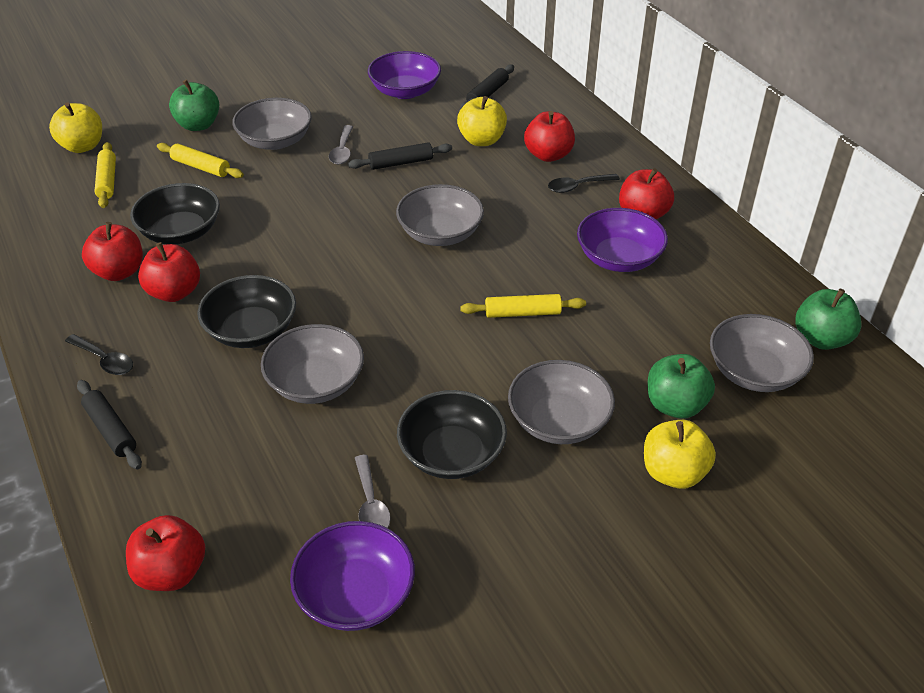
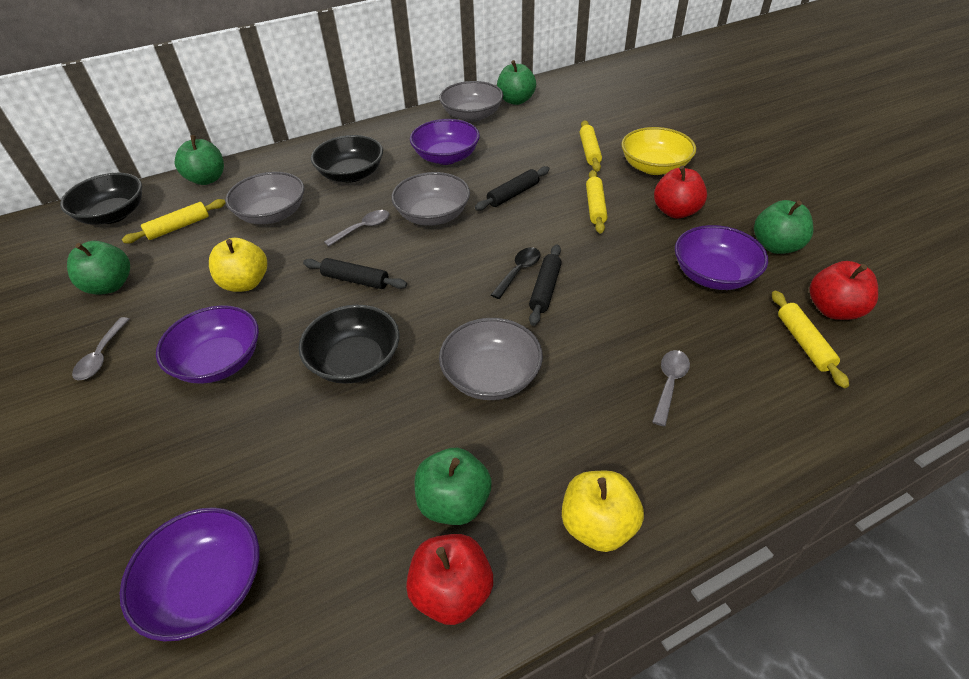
black spoon: [65,334,133,375] [548,174,620,193] = 2 -> [491,247,541,299] = 1
green apple: [169,80,219,131] [648,354,715,418] [796,288,862,350] = 3 -> [67,241,130,295] [175,135,224,185] [415,448,492,525] [497,60,536,105] [754,200,813,254] = 5
grey bowl: [232,98,312,150] [261,324,364,404] [396,184,484,246] [508,360,615,444] [710,314,814,392] = 5 -> [225,172,305,224] [391,172,470,226] [439,81,503,122] [439,318,543,400] = 4
grey spoon: [329,125,353,164] [355,455,391,528] = 2 -> [72,317,129,380] [324,210,389,247] [652,350,690,426] = 3
purple bowl: [290,521,415,631] [368,51,441,99] [577,208,668,272] = 3 -> [120,507,259,642] [156,305,259,384] [410,119,480,165] [675,225,768,290] = 4
red apple: [82,222,143,281] [126,515,205,591] [138,242,200,302] [524,111,575,162] [619,168,674,220] = 5 -> [406,534,493,625] [654,166,707,219] [809,261,878,320] = 3
yellow apple: [49,102,102,153] [457,96,507,146] [644,420,716,489] = 3 -> [209,238,267,292] [562,471,644,552] = 2
yellow bowl: none = 0 -> [621,127,696,175] = 1
yellow rolling pin: [95,142,116,208] [157,143,244,178] [460,294,586,318] = 3 -> [122,199,226,243] [580,120,602,172] [586,170,607,234] [772,291,849,388] = 4

